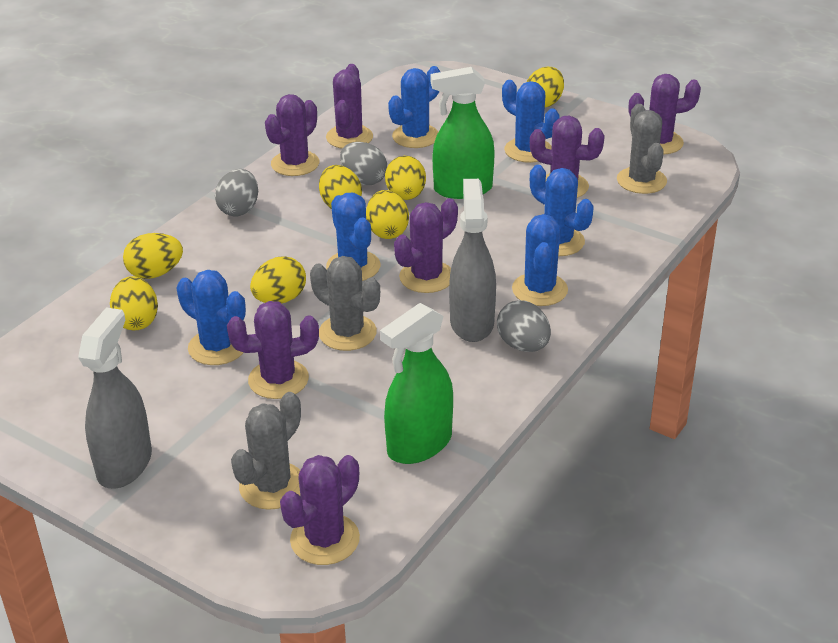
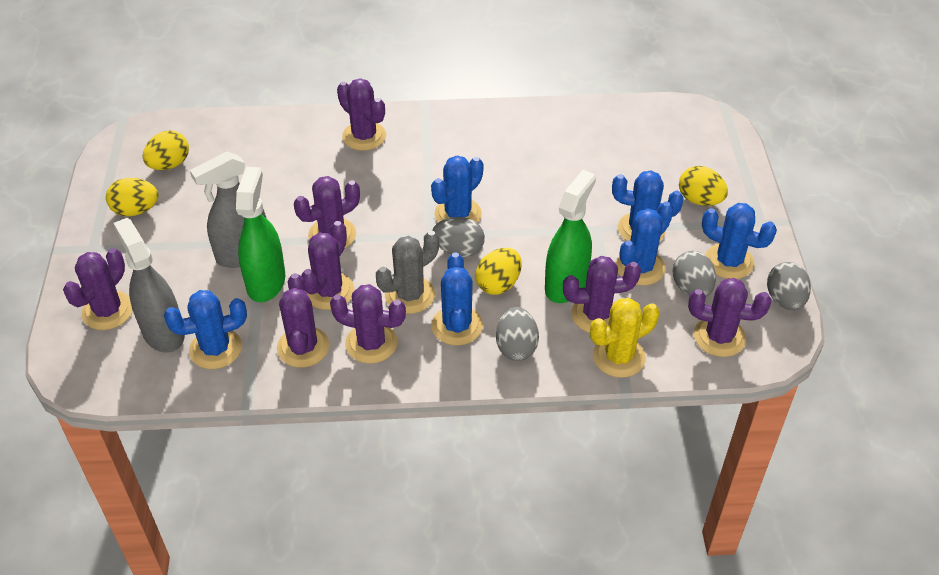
grey cactus: [231,392,301,510] [310,256,380,351] [617,104,667,194] = 3 -> [376,230,439,314] = 1
grey egg: [215,169,258,216] [340,142,387,185] [497,300,551,352] = 3 -> [432,217,485,257] [496,307,539,361] [673,251,716,297] [767,262,811,310] = 4
purple cactus: [227,301,319,399] [265,94,319,176] [280,455,360,565] [326,64,373,149] [394,198,458,293] [530,116,605,198] [629,74,701,154] = 7 -> [63,248,133,330] [277,273,329,368] [294,176,360,249] [301,221,354,310] [330,284,406,364] [337,78,386,151] [563,256,641,333] [688,278,771,357] = 8
yellow cactus: none = 0 -> [590,298,659,378] = 1
yellow egg: [110,276,158,330] [123,233,183,279] [250,256,306,304] [319,165,362,209] [366,190,409,239] [385,156,426,200] [527,67,564,107] = 7 -> [106,178,158,216] [143,130,189,170] [475,248,522,295] [679,166,728,206] = 4

